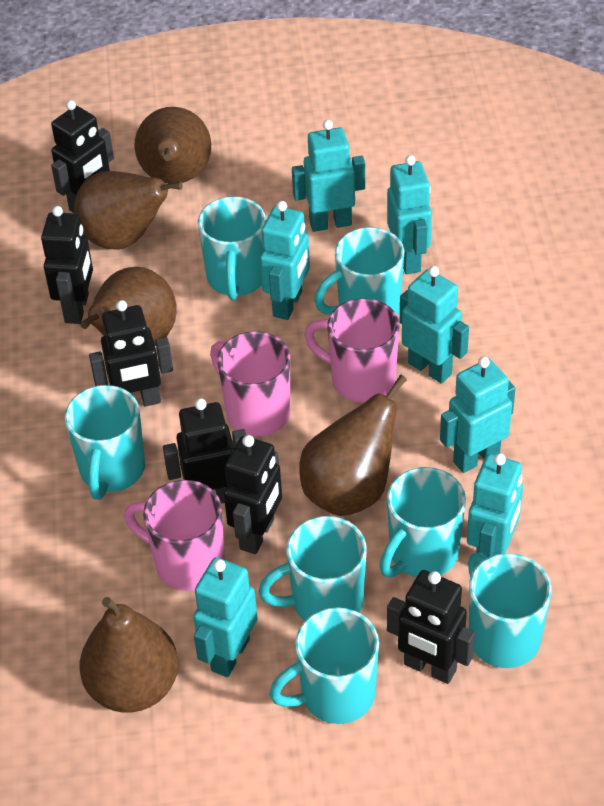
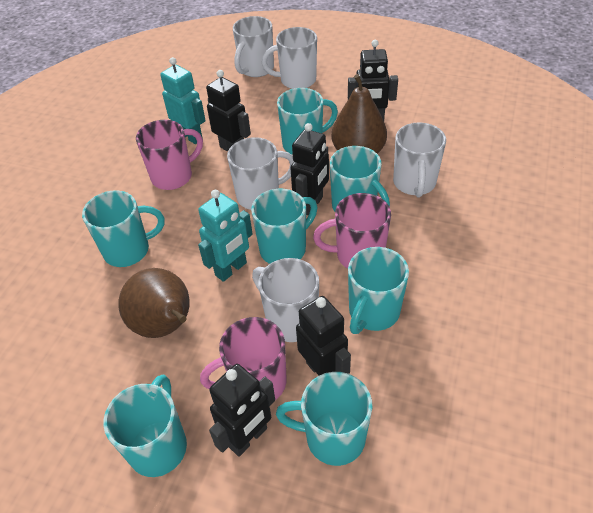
black robot: [41,206,93,324] [51,100,114,213] [89,300,173,407] [163,398,246,504] [224,435,282,554] [387,570,475,684] = 6 -> [206,70,251,151] [209,364,275,457] [290,123,329,215] [296,296,351,375] [348,40,398,121] = 5
brown pear: [74,171,183,250] [80,267,177,346] [80,597,179,712] [134,107,211,184] [300,375,407,516] = 5 -> [118,268,190,338] [331,74,387,154] = 2
turquoise robot: [193,557,258,677] [260,201,310,320] [292,120,365,232] [387,155,432,274] [400,266,469,384] [440,357,516,473] [467,453,523,558] = 7 -> [160,57,206,144] [198,190,253,282] = 2
white mug: none = 0 -> [227,137,294,210] [233,16,274,77] [252,258,319,342] [262,27,317,89] [393,123,446,197] = 5

